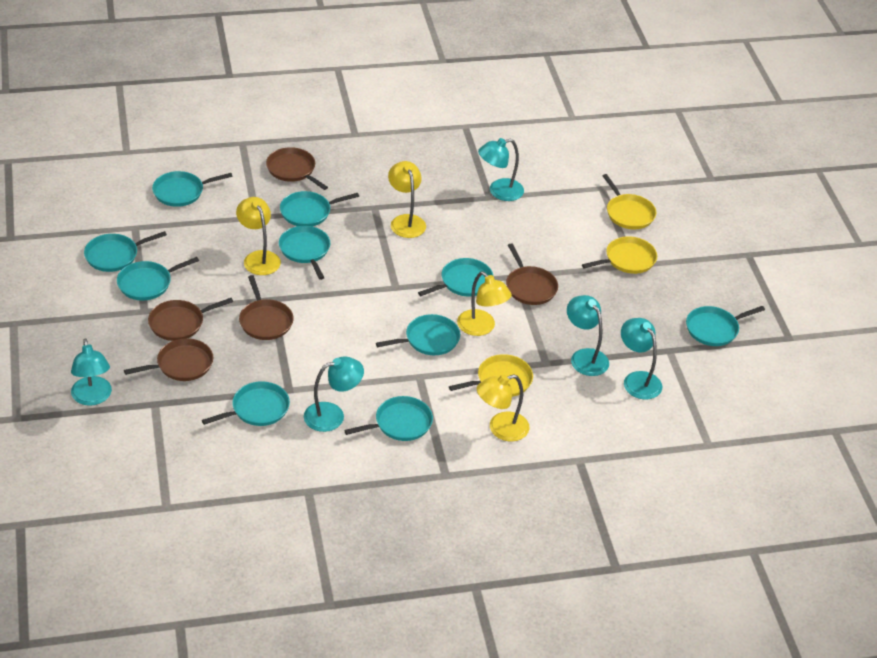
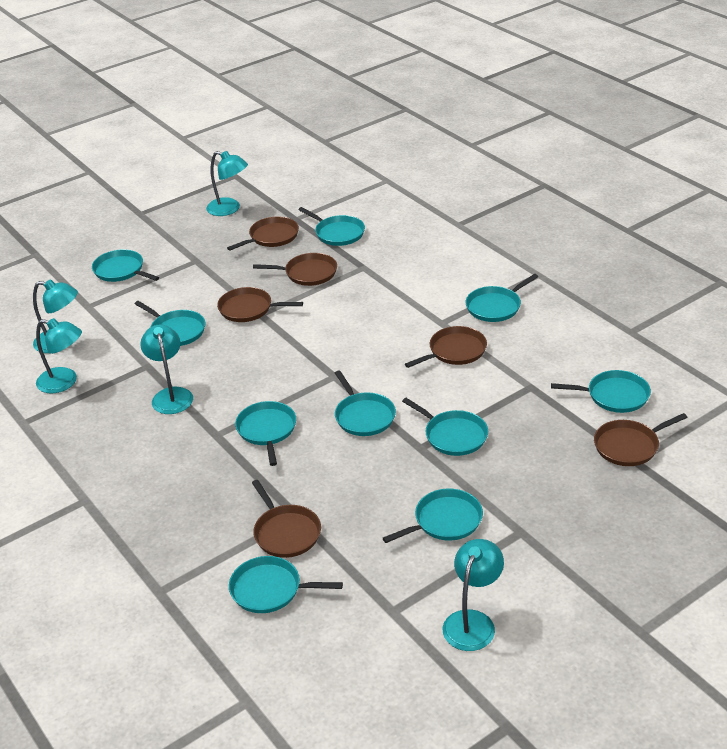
brown pan: [124,338,213,381] [148,298,233,341] [239,275,294,340] [266,147,328,190] [506,243,558,305] = 5 -> [217,287,303,322] [227,217,299,251] [252,480,321,558] [253,253,337,286] [405,326,487,368] [594,413,688,466] = 6
yellow lamp: [236,197,281,275] [388,161,426,238] [457,271,512,336] [477,374,530,442] = 4 -> none = 0
yellow pan: [449,354,533,397] [582,236,657,274] [603,174,656,229] = 3 -> none = 0

